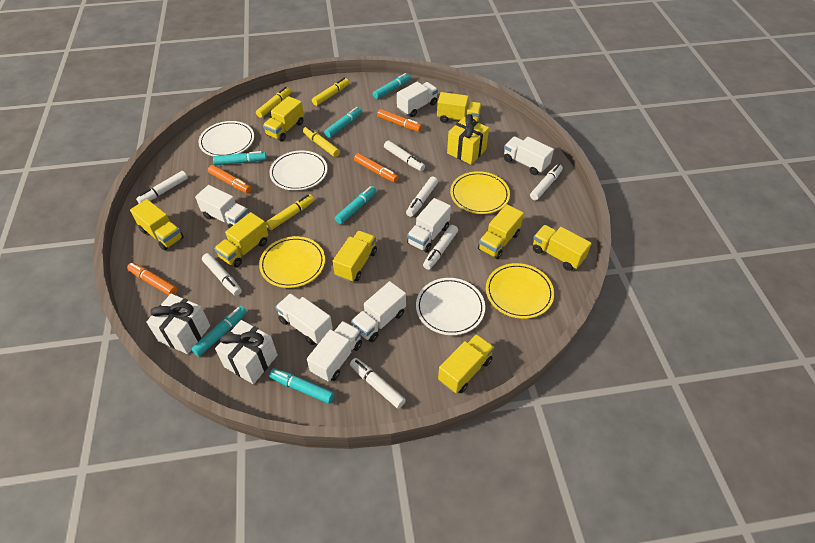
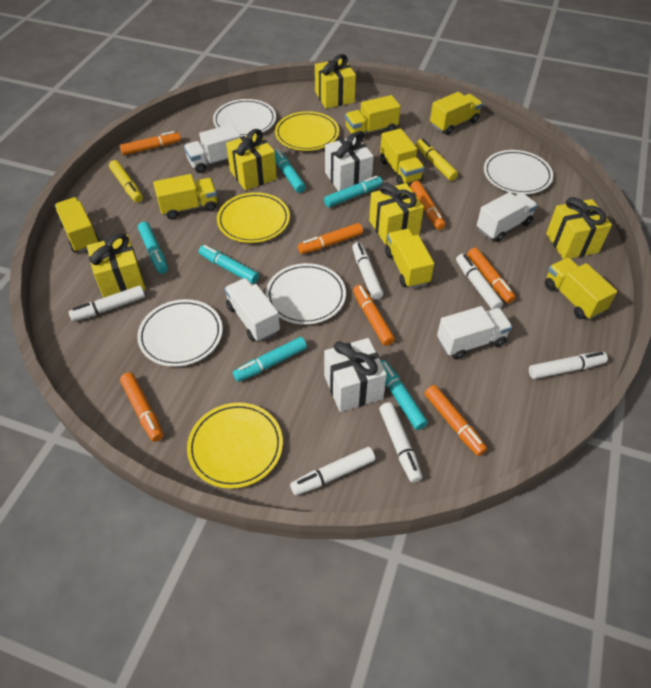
orange marker: [127,262,178,295] [208,165,252,193] [354,153,398,182] [377,109,422,132] = 4 -> [120,131,181,155] [120,372,163,442] [298,223,363,254] [353,285,395,346] [410,181,446,230] [425,385,487,456] [467,248,516,303] = 7
white marker: [136,171,188,203] [202,253,242,296] [350,358,406,409] [384,140,425,171] [406,176,438,217] [423,225,458,270] [530,164,563,200] = 7 -> [68,285,145,322] [290,447,375,496] [352,242,383,300] [379,402,423,483] [456,254,503,309] [529,352,608,379] = 6
white plate: [198,121,254,156] [269,150,327,191] [416,278,485,335] = 3 -> [137,299,223,367] [213,99,276,137] [265,263,346,325] [484,150,553,194] = 4
white truck: [195,185,249,228] [275,293,333,345] [307,321,362,382] [351,281,406,342] [397,82,438,117] [407,198,451,253] [504,137,554,175] = 7 -> [184,124,241,173] [224,278,280,342] [437,306,512,360] [477,192,538,242] = 4
yellow gift: [447,114,489,165] = 1 -> [87,233,146,298] [226,129,277,191] [315,54,356,109] [369,183,424,245] [546,197,612,259] = 5
yellow marker: [256,87,291,118] [265,194,314,230] [303,126,340,157] [312,78,349,106] = 4 -> [109,160,143,202] [416,139,458,181] = 2
yellow truck: [130,199,184,250] [214,212,268,268] [263,96,304,141] [333,231,377,282] [437,92,482,123] [438,334,494,393] [478,204,524,259] [533,225,592,271] = 8 -> [55,197,100,252] [153,174,217,219] [345,95,401,139] [380,128,425,185] [385,229,434,289] [430,92,483,135] [545,258,617,320] = 7

